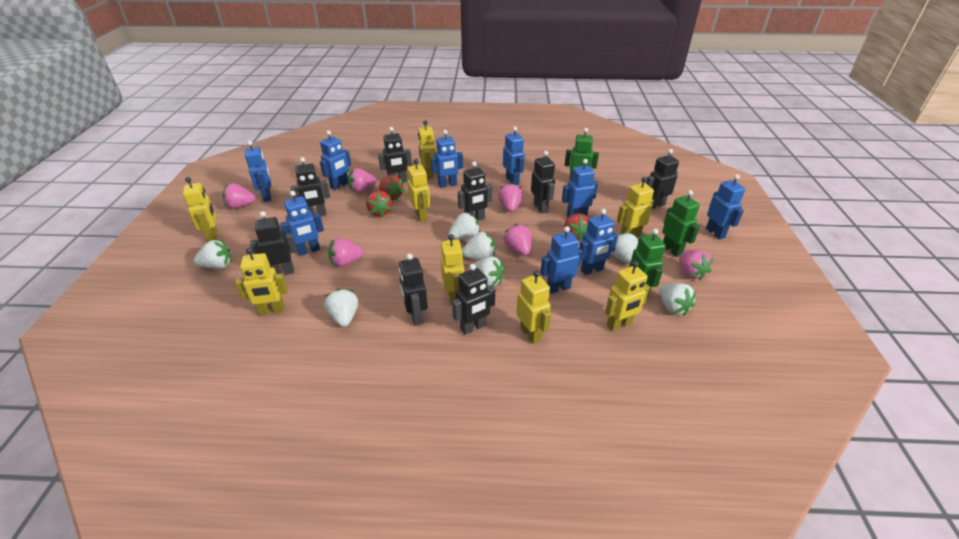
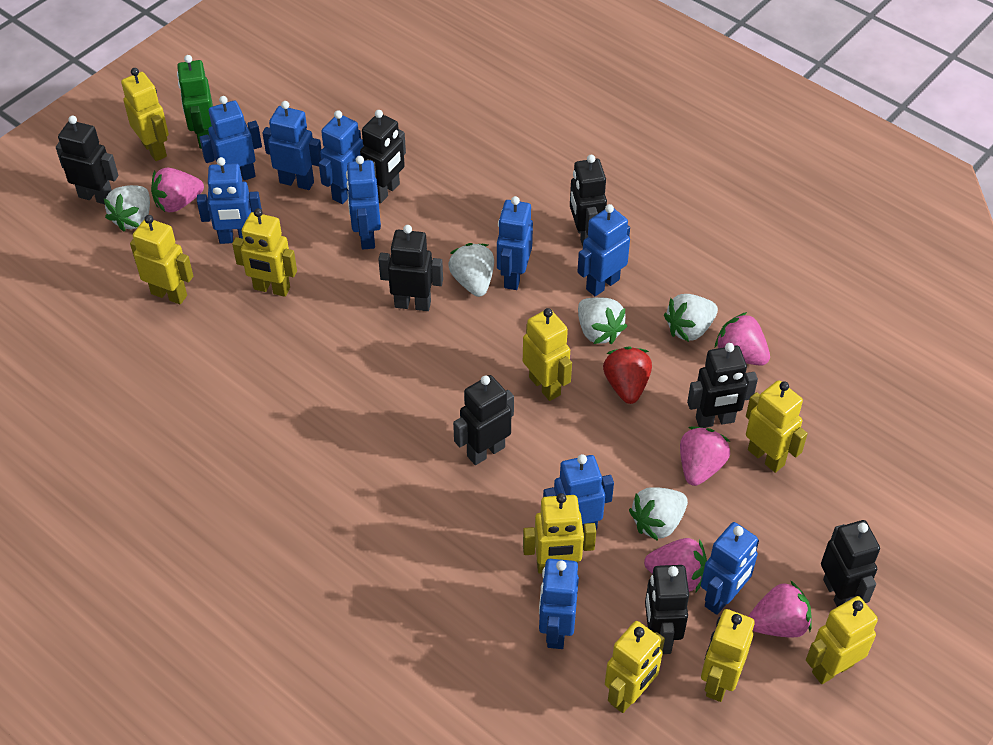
blue robot: [245,141,271,202] [280,191,324,256] [320,130,351,190] [431,130,463,188] [503,126,525,185] [540,226,582,294] [562,159,598,217] [579,209,618,275] [706,174,745,239] = 9 -> [197,157,262,244] [199,96,262,180] [263,101,322,190] [319,110,364,204] [346,156,381,249] [497,196,533,290] [539,559,579,649] [543,454,614,530] [577,204,630,296] [701,522,759,615] = 10
green robot: [565,128,599,181] [629,228,666,298] [662,190,700,257] = 3 -> [177,55,213,149] = 1
pink strawberry: [223,183,256,209] [328,238,364,267] [348,168,377,193] [498,183,523,212] [503,224,531,256] [679,250,713,280] = 6 -> [151,168,204,212] [644,538,707,592] [680,426,730,486] [715,312,770,366] [748,580,812,638] = 5
red strawberry: [366,191,392,217] [379,175,405,200] [564,213,589,242] = 3 -> [603,347,652,404] = 1
white strawberry: [194,239,232,269] [324,288,358,327] [448,212,480,240] [462,232,495,260] [469,256,504,286] [611,232,638,264] [659,283,696,316] = 7 -> [104,185,150,232] [448,243,494,297] [578,297,627,344] [629,487,688,541] [664,294,718,342] = 5
yellow robot: [183,177,217,242] [235,248,288,315] [407,159,430,222] [418,120,436,179] [441,234,465,305] [516,271,551,344] [605,261,650,331] [617,177,654,237] = 8 -> [121,68,169,161] [130,215,193,304] [232,208,297,297] [523,308,572,401] [523,493,596,574] [605,621,665,713] [701,609,755,702] [746,380,808,473] [806,596,878,684] = 9

